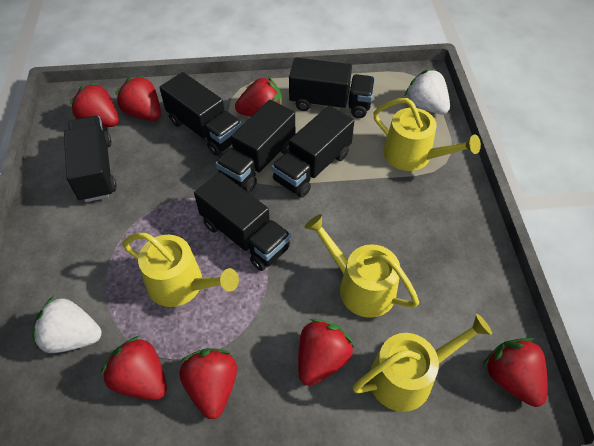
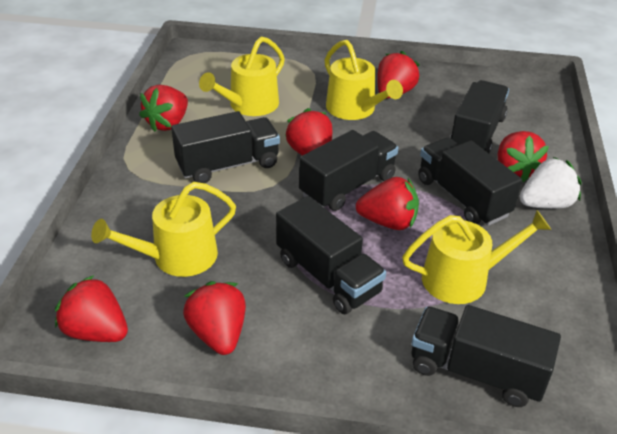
white strawberry: [32,296,102,353] [405,69,450,114] = 2 -> [520,157,581,209] = 1

